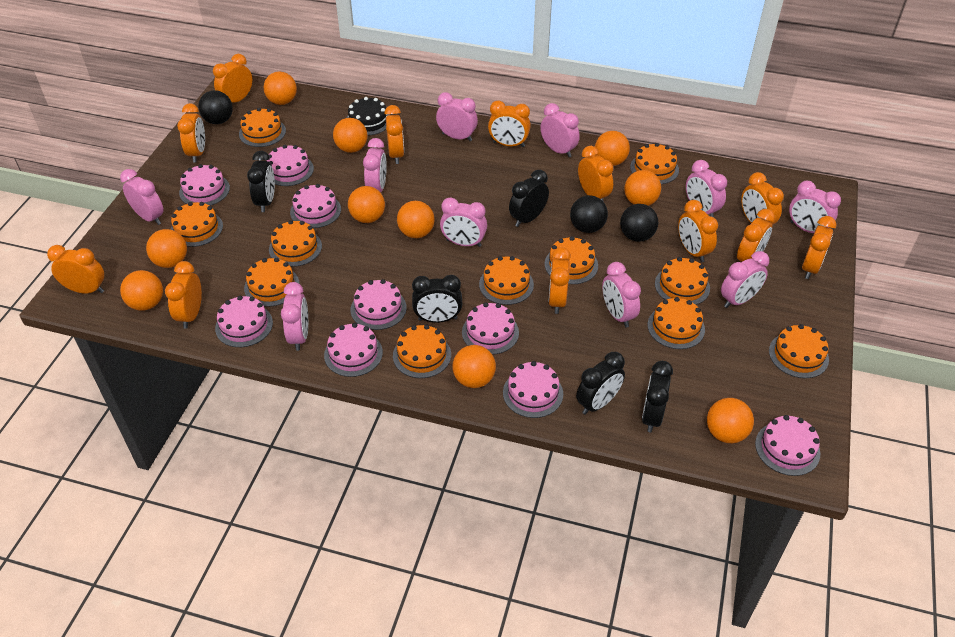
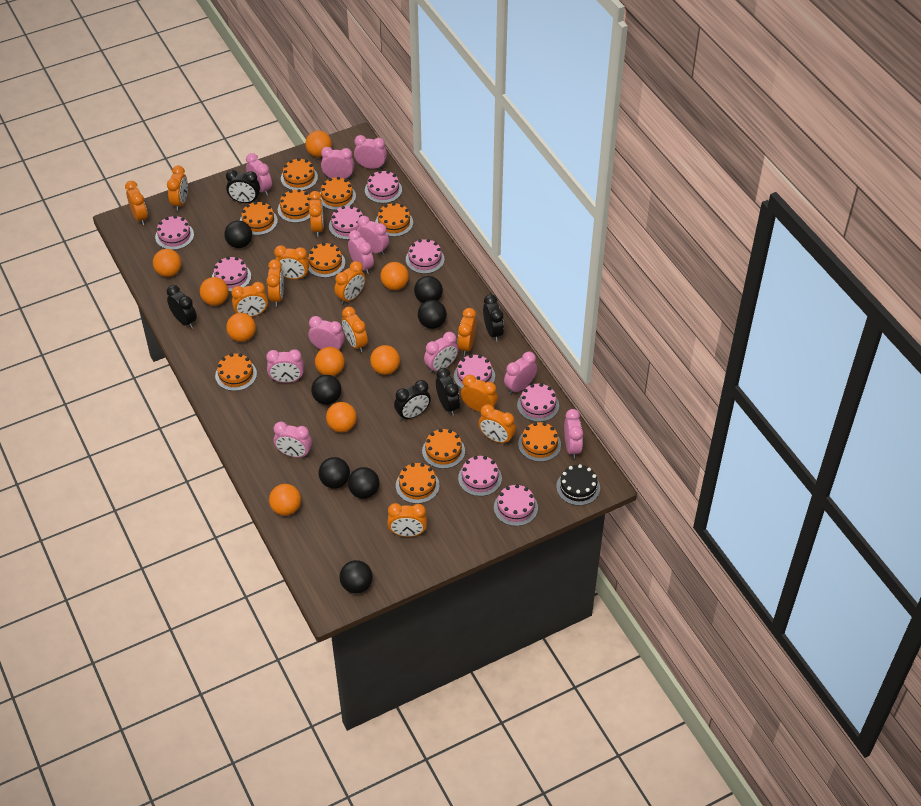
black ball: [198,90,233,124] [570,195,608,233] [620,204,658,242] = 3 -> [224,220,252,248] [311,375,342,405] [318,457,350,489] [339,560,373,594] [348,467,379,499] [414,276,443,303] [418,300,447,329] = 7
orange ball: [120,270,163,311] [146,229,187,268] [264,72,297,105] [333,118,367,153] [348,186,385,223] [397,201,435,238] [452,345,496,388] [595,131,630,166] [624,170,661,206] [707,398,754,443] = 10 -> [153,249,181,277] [200,277,229,306] [226,313,256,342] [269,484,301,516] [305,131,332,157] [315,347,345,376] [326,402,357,432] [370,345,400,375] [380,262,409,290] = 9
orange cake: [170,202,223,247] [239,108,286,147] [244,258,299,307] [269,220,322,267] [393,325,451,378] [479,256,534,305] [545,236,598,284] [630,143,679,184] [647,297,705,349] [655,257,710,305] [769,324,829,378] = 11 -> [215,353,257,391] [240,201,278,235] [278,189,310,223] [281,158,318,191] [308,243,345,278] [320,177,356,210] [375,203,413,237] [396,463,439,504] [422,429,465,469] [518,422,561,462] = 10
pink clock: [120,169,164,225] [281,282,308,351] [363,138,387,192] [436,92,478,141] [440,197,487,247] [540,103,580,157] [602,262,641,328] [686,160,727,217] [721,251,769,308] [789,181,841,233] = 10 -> [246,153,272,196] [266,349,304,383] [274,422,312,457] [309,316,345,352] [321,147,354,179] [348,230,374,274] [354,135,387,169] [357,216,389,255] [424,332,459,374] [504,352,537,395] [564,409,583,459] = 11

